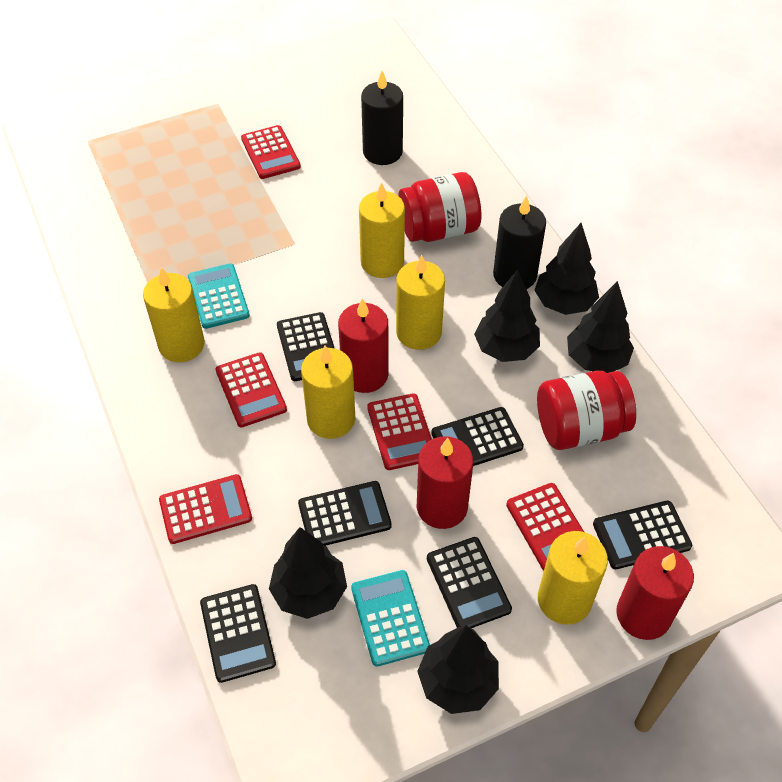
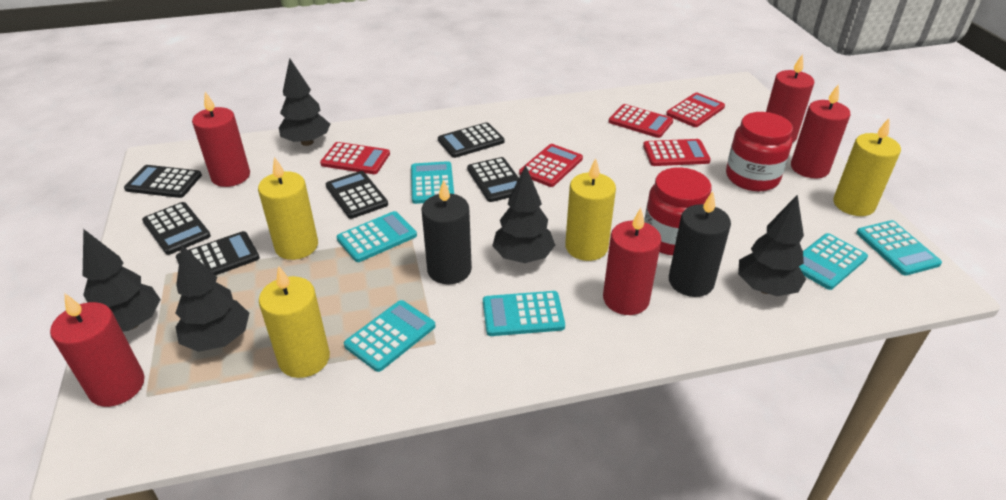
red candle: [338,298,389,393] [417,436,473,529] [616,546,694,640] = 3 -> [50,293,145,407] [192,92,250,187] [603,208,661,315] [766,54,815,143] [791,84,850,178] = 5
turquoise calculator: [188,263,250,329] [351,570,430,667] = 2 -> [337,211,417,262] [344,300,435,372] [411,161,454,204] [483,291,565,336] [799,233,868,290] [856,220,942,276] = 6
yellow candle: [143,267,205,362] [301,345,355,439] [359,182,405,278] [396,255,445,350] [538,531,608,625] = 5 -> [258,157,318,260] [259,266,330,378] [565,158,616,261] [833,118,901,216] = 4

